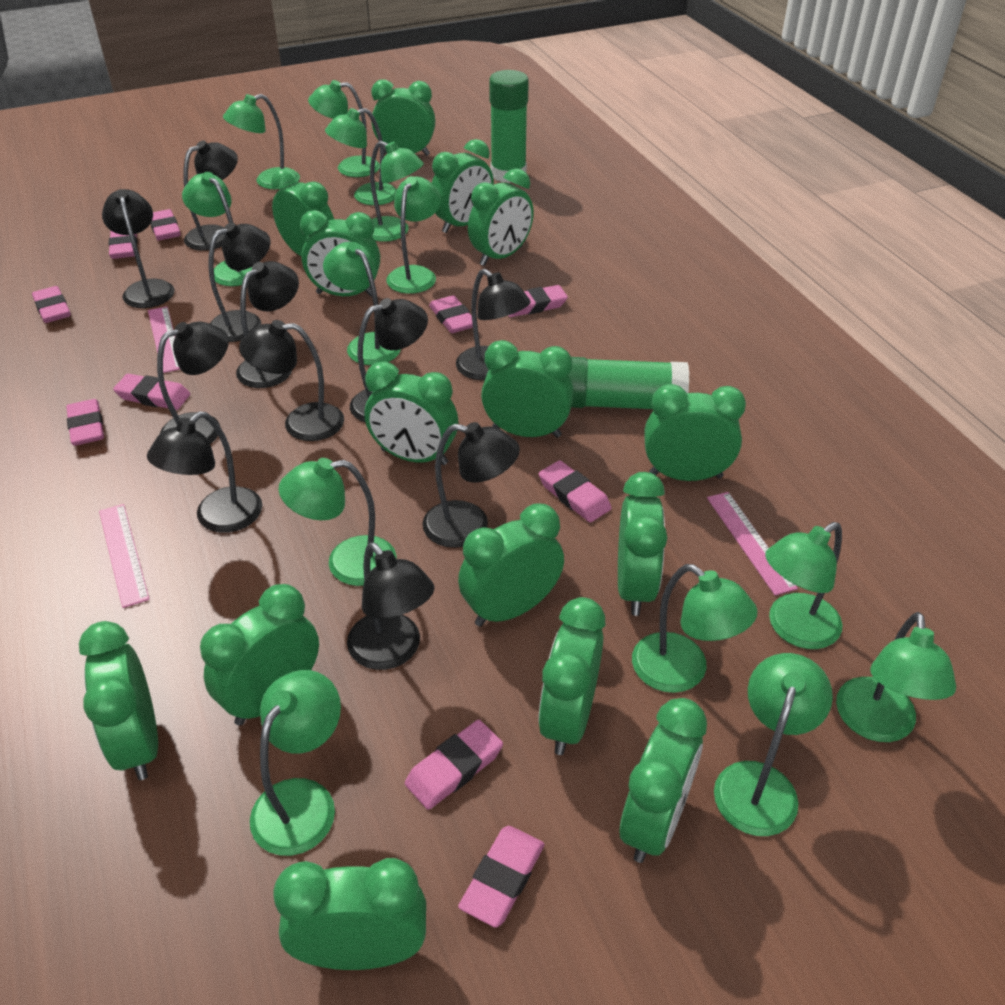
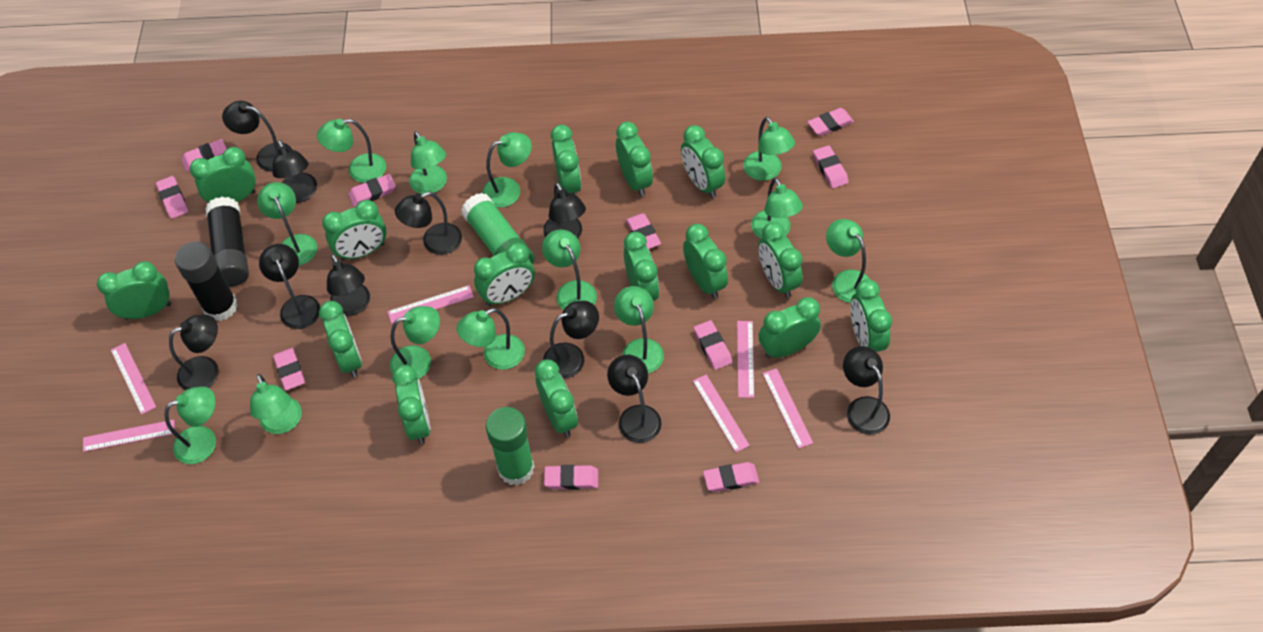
black glue stick: none = 0 -> [175,241,238,321] [205,197,249,287] = 2
black lamp: [102,189,174,308] [147,412,262,533] [157,322,229,444] [184,140,238,251] [208,222,271,342] [236,261,299,388] [239,320,344,441] [347,542,434,670] [350,298,428,423] [422,422,520,548] [456,269,531,380] = 11 -> [169,315,219,390] [222,101,292,172] [259,244,320,329] [272,140,317,203] [327,254,370,316] [395,192,462,255] [543,182,586,239] [543,301,599,379] [607,355,662,443] [843,346,890,435] = 10
pink ruler: [99,504,149,608] [148,306,180,373] [707,492,798,596] = 3 -> [83,420,175,452] [111,343,156,415] [388,285,474,324] [693,374,750,453] [737,321,754,398] [762,368,813,449] = 6

